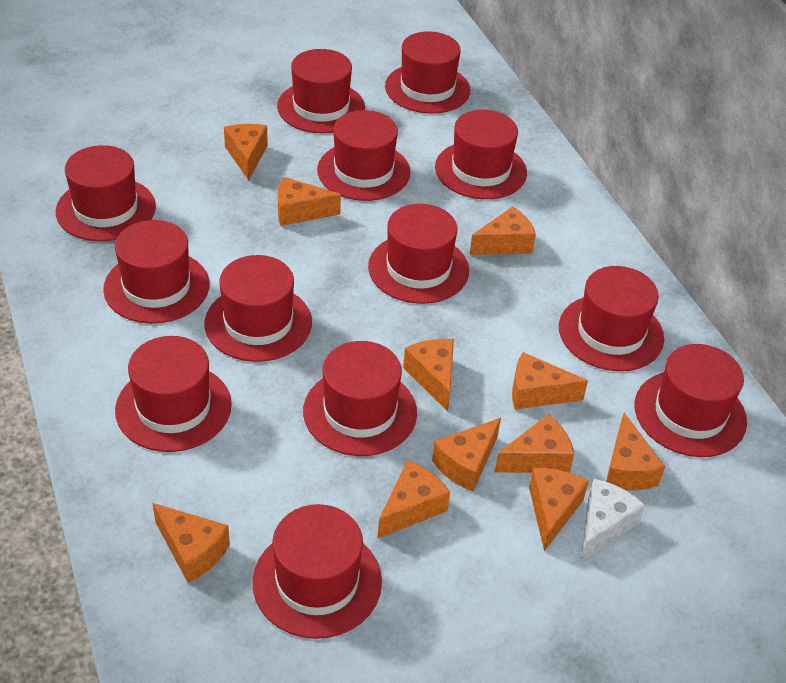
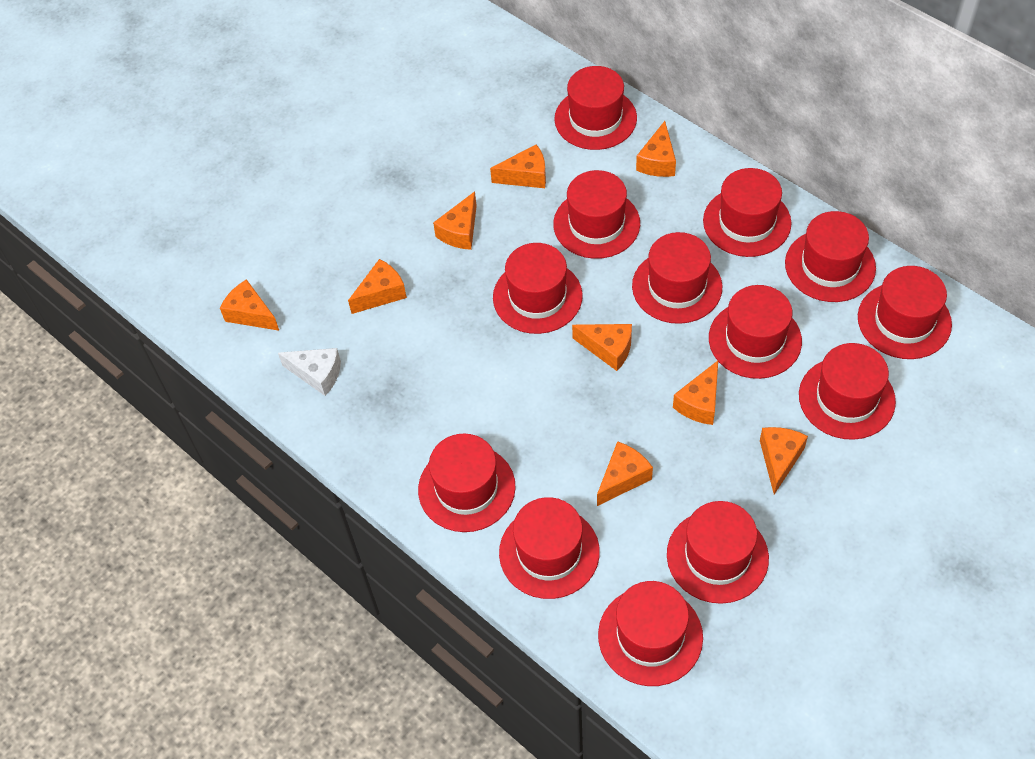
orange cheese: [153,503,230,583] [224,124,268,180] [278,177,341,226] [378,460,450,538] [403,339,454,412] [432,418,501,491] [470,206,536,255] [495,414,574,473] [512,352,588,409] [529,468,589,551] [606,413,665,491] = 11 -> [220,279,279,331] [348,259,407,314] [433,191,477,250] [490,144,546,188] [572,324,632,371] [597,441,653,506] [636,121,676,177] [673,361,718,425] [760,427,808,494] = 9

